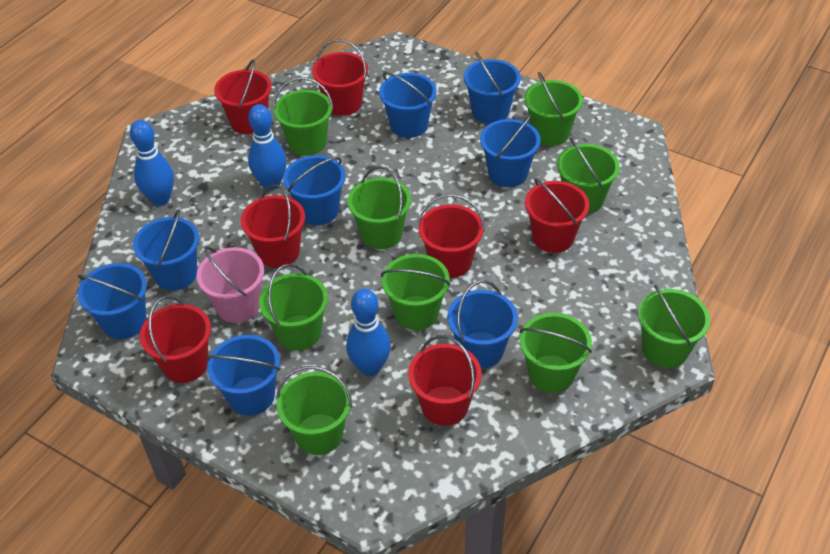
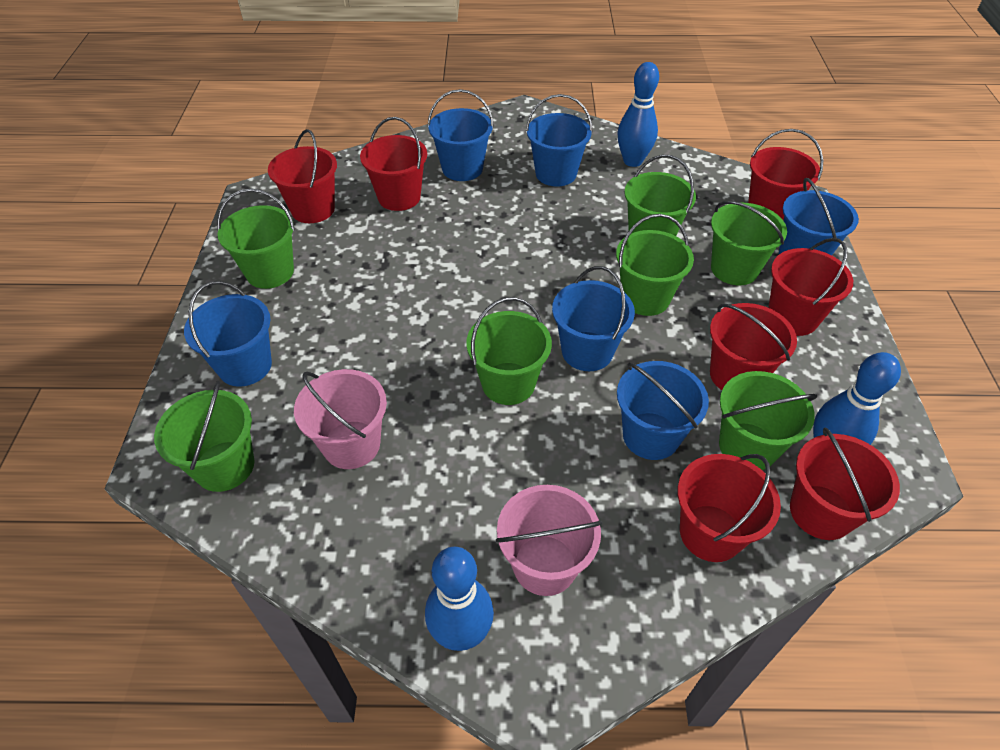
blue bucket: [78,263,147,339] [133,209,199,291] [206,335,280,416] [283,155,345,225] [379,72,437,138] [447,280,518,368] [464,52,521,124] [480,114,541,187] = 8 -> [184,281,272,387] [427,89,494,181] [526,94,592,187] [552,266,635,371] [617,361,709,460] [779,178,859,255] = 6
green bucket: [259,264,328,351] [273,77,333,156] [276,366,352,455] [348,166,411,249] [381,254,451,330] [520,313,592,393] [525,72,583,146] [557,138,620,214] [638,284,710,368] = 9 -> [154,381,254,492] [217,188,295,289] [466,297,552,405] [616,214,694,316] [624,155,696,236] [711,201,787,285] [719,371,817,470] = 7
pink bucket: [196,246,264,323] = 1 -> [294,369,387,469] [496,485,602,596] = 2

